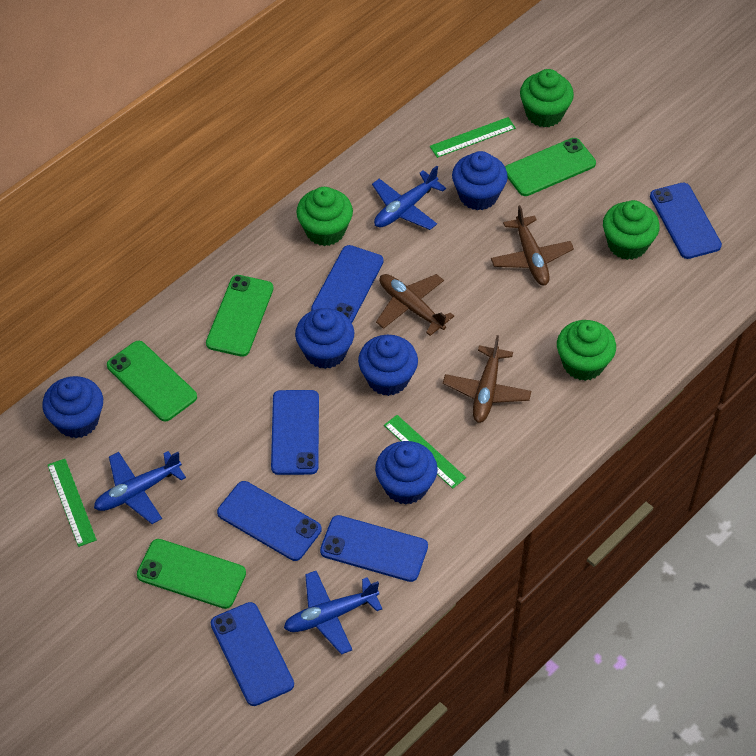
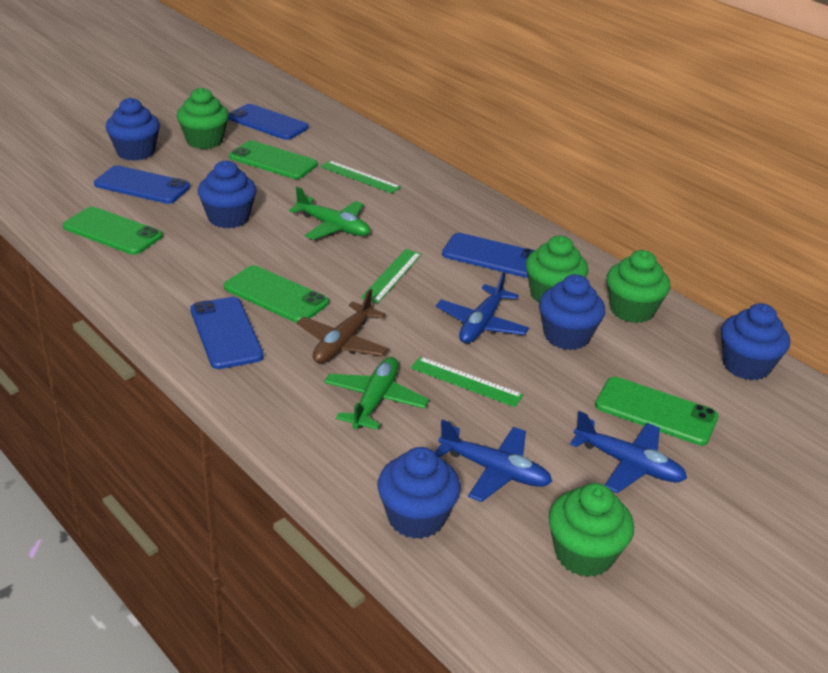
blue phone: [211,602,294,706] [217,481,321,561] [271,390,319,475] [311,245,383,323] [320,515,428,582] [650,183,722,259] = 6 -> [94,165,190,204] [190,297,264,369] [228,104,309,140] [442,233,535,278] = 4
brown plane: [376,274,454,336] [443,335,531,423] [491,205,574,286] = 3 -> [297,289,389,363] = 1
green plane: none = 0 -> [289,187,370,240] [324,357,429,430] = 2

